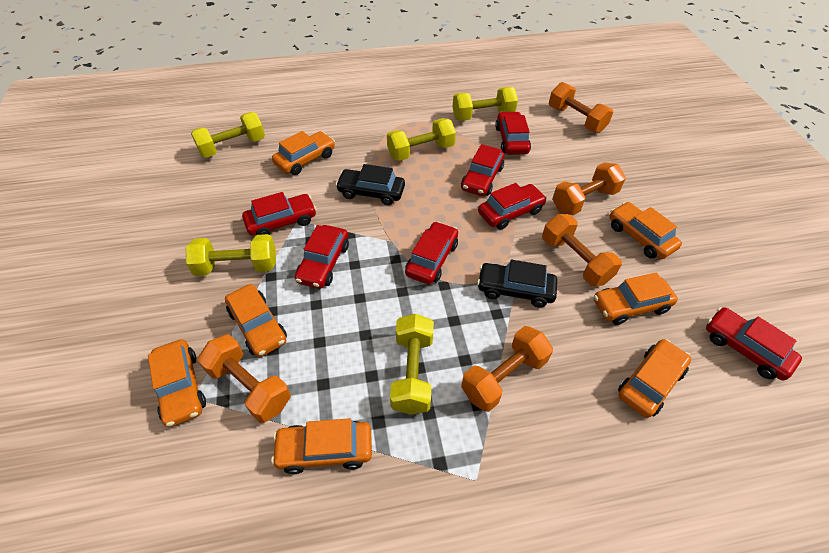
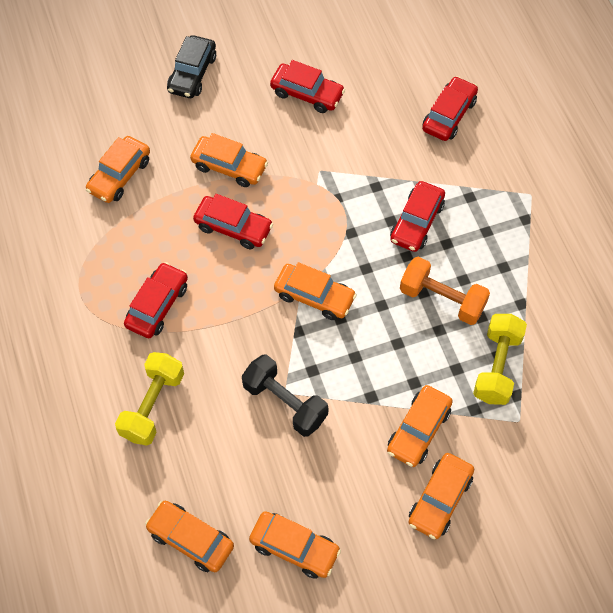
black car: [335,164,405,205] [477,260,557,308] = 2 -> [167,35,216,98] = 1
black dumbbell: none = 0 -> [242,354,329,437] = 1
orange dumbbell: [197,334,291,423] [461,326,553,412] [542,214,622,286] [549,82,613,133] [552,163,626,215] = 5 -> [400,257,490,325] = 1
red car: [242,192,317,235] [295,225,349,289] [405,221,458,285] [461,144,504,196] [478,183,547,229] [495,111,531,155] [706,307,802,380] = 7 -> [124,262,188,338] [193,194,273,249] [270,60,345,113] [390,181,445,252] [422,76,478,141] = 5
yellow dumbbell: [186,234,276,276] [191,112,265,158] [387,118,456,161] [390,314,434,415] [453,87,518,121] = 5 -> [115,352,184,446] [473,314,527,405] = 2

